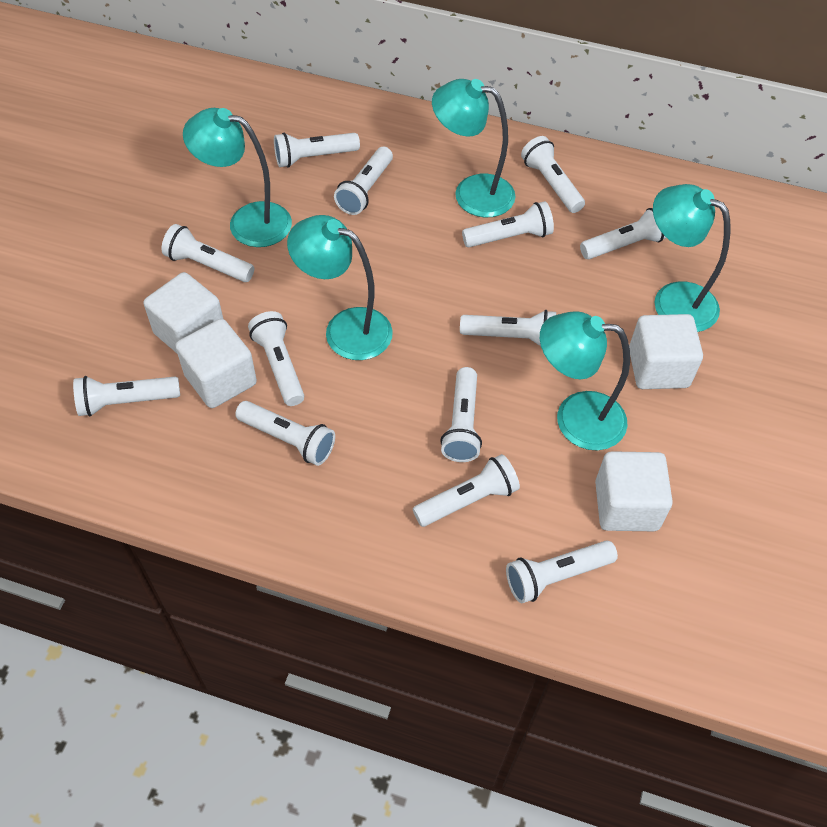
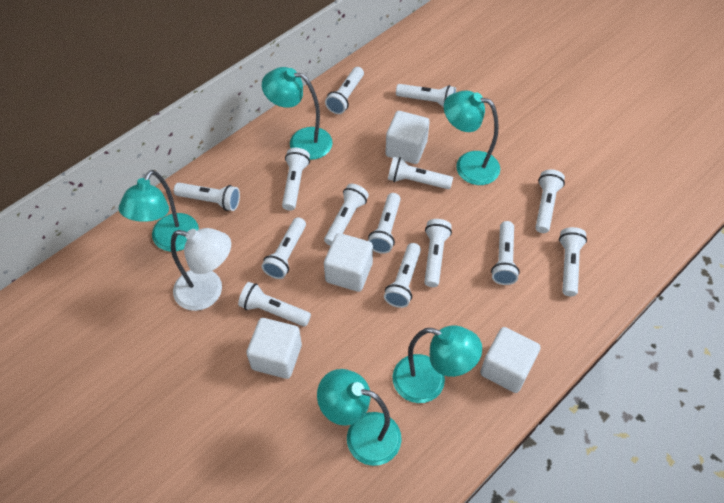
white flashlight: [73,376,180,416] [161,224,254,282] [235,401,335,466] [248,311,304,406] [274,133,360,168] [334,147,393,215] [413,454,520,527] [440,367,482,462] [460,310,556,346] [462,201,554,247] [506,540,618,603] [521,136,585,213] [580,208,666,259] = 13 -> [174,183,240,211] [238,282,311,327] [262,217,306,279] [282,148,310,211] [324,184,369,246] [325,67,364,114] [368,193,401,254] [384,243,421,308] [388,157,453,189] [396,84,456,108] [424,219,452,287] [491,221,520,285] [535,169,565,233] [559,227,587,296] = 14
white lamp: none = 0 -> [171,228,231,311] = 1

